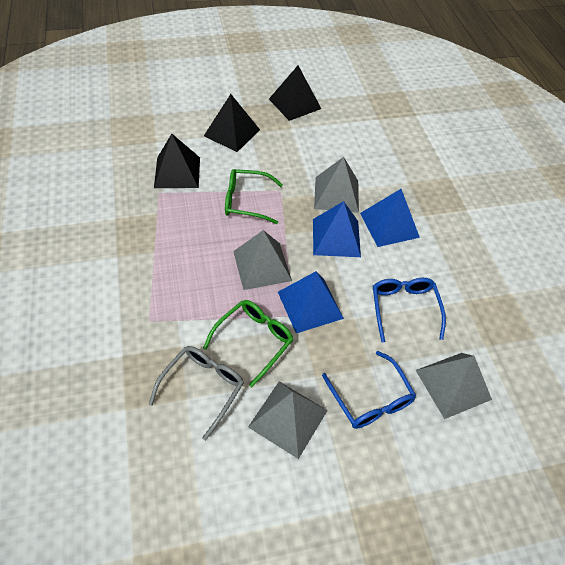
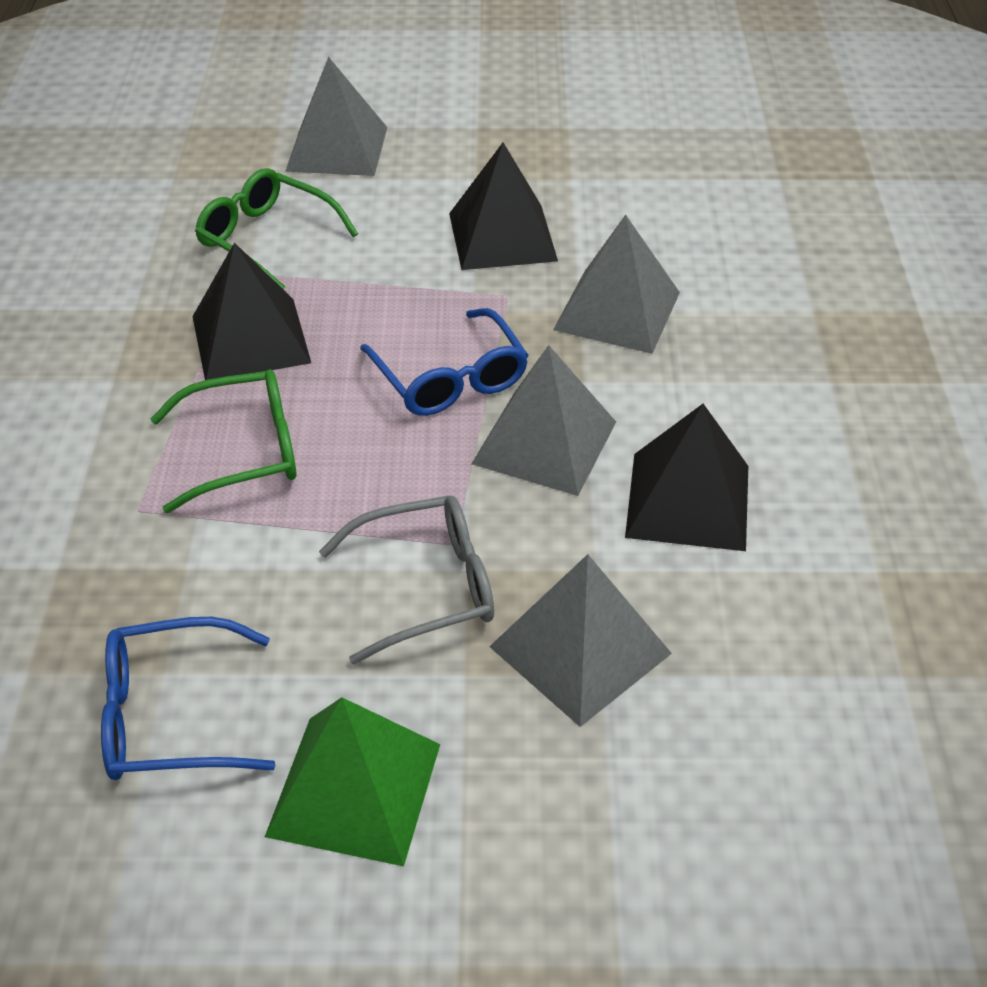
blue pyramid: [278,271,344,333] [313,201,361,257] [360,189,420,247] = 3 -> none = 0
green pyramid: none = 0 -> [265,697,440,867] = 1

